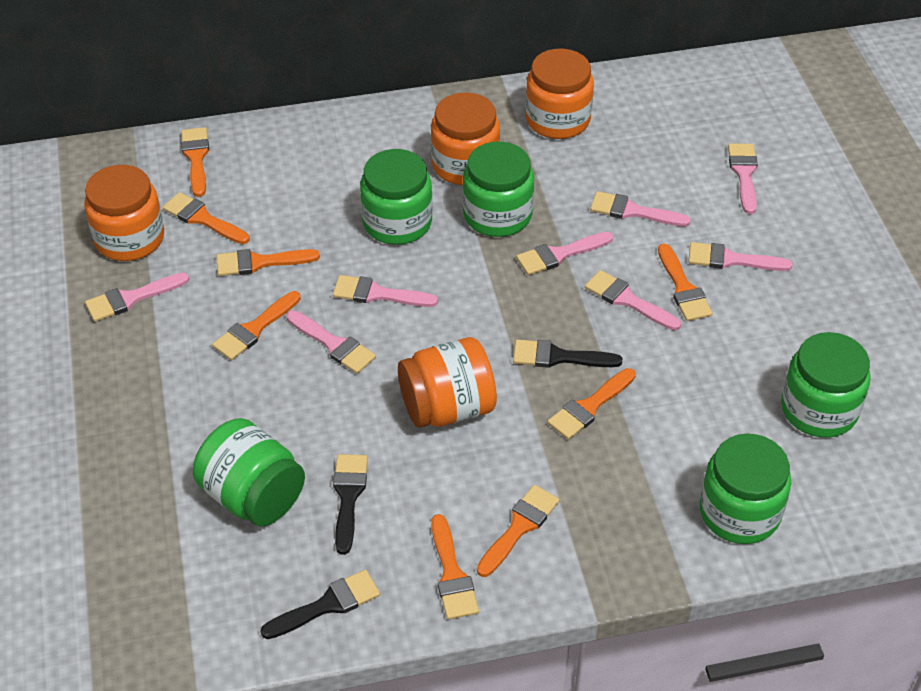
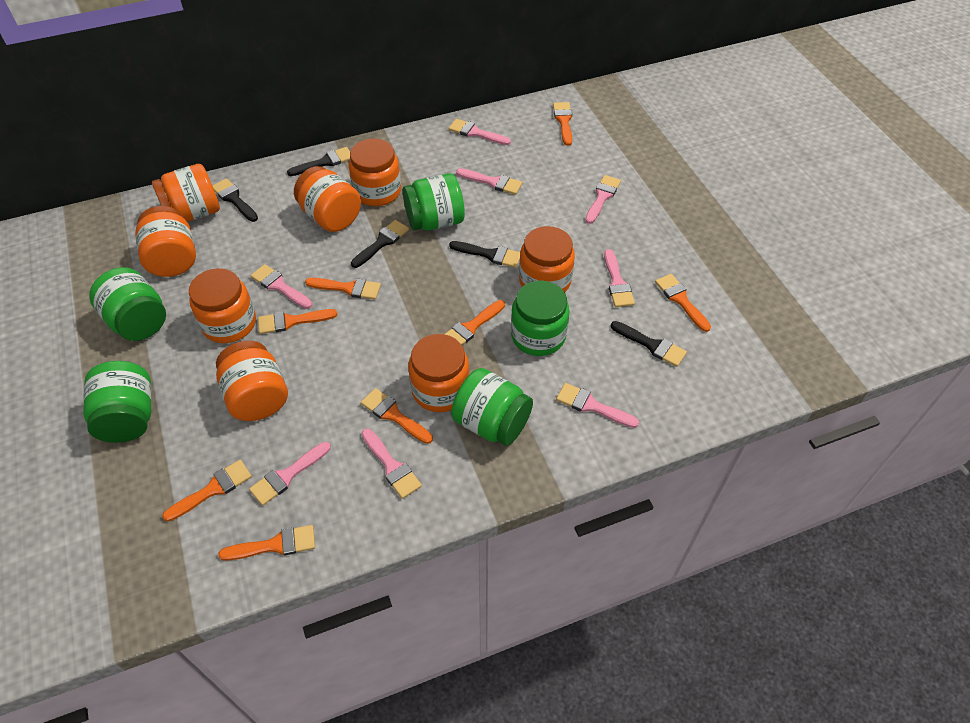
black brush: [261,569,380,639] [333,454,368,555] [513,339,622,368] = 3 -> [212,178,258,222] [287,147,350,176] [351,220,409,268] [449,241,520,268] [611,321,687,367] = 5
orange jar: [84,165,164,261] [398,337,497,428] [431,92,500,185] [525,49,594,139] = 4 -> [135,206,196,277] [152,164,220,222] [189,268,256,343] [216,341,288,421] [294,166,361,232] [349,139,401,206] [408,334,470,412] [519,226,575,292] = 8

